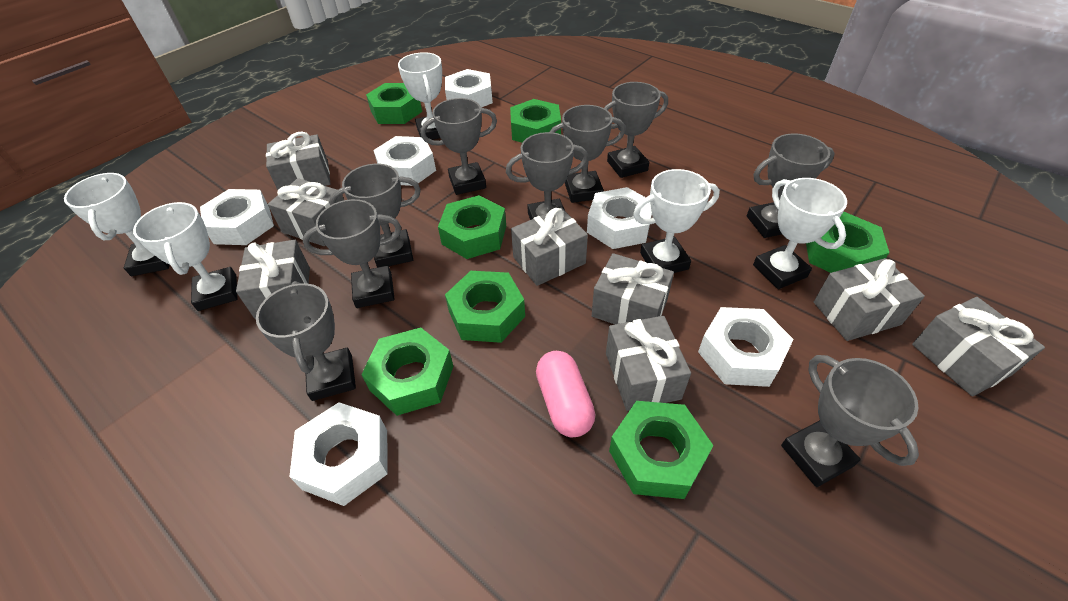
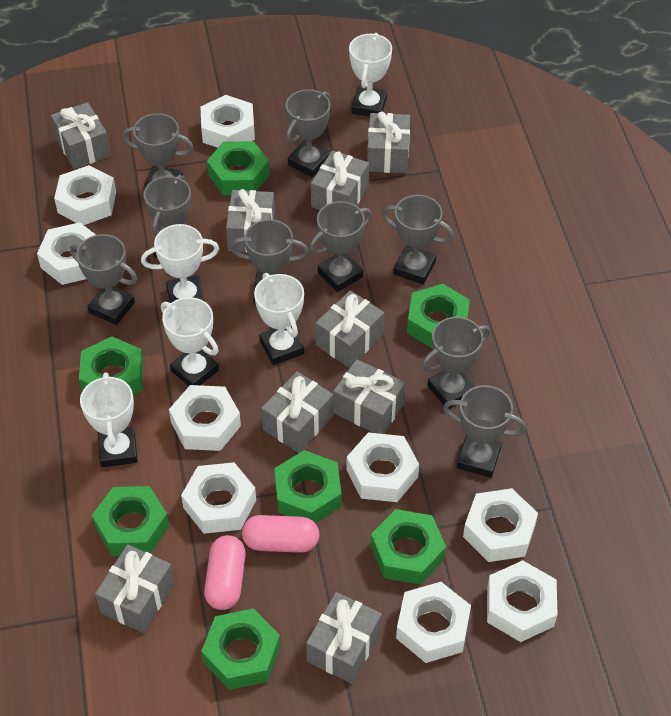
grey gift: [236,240,310,319] [266,132,330,190] [268,178,344,246] [511,208,588,286] [592,253,674,324] [606,316,691,411] [814,258,925,341] [912,297,1045,396] = 8 -> [51,102,111,169] [95,544,175,633] [226,189,275,253] [261,372,333,453] [306,592,382,684] [311,150,369,210] [315,290,384,368] [333,359,405,434] [367,112,410,173] = 9
pink capsule: [536,351,595,437] = 1 -> [204,535,246,610] [242,515,320,553] = 2
white nut: [200,189,274,245] [289,402,388,506] [374,136,436,186] [445,69,493,108] [587,187,652,249] [698,307,794,387] = 6 -> [37,222,96,285] [54,165,116,225] [169,385,241,451] [181,462,256,534] [201,95,255,148] [347,433,419,502] [396,582,471,663] [463,488,538,562] [487,560,558,642] = 9

